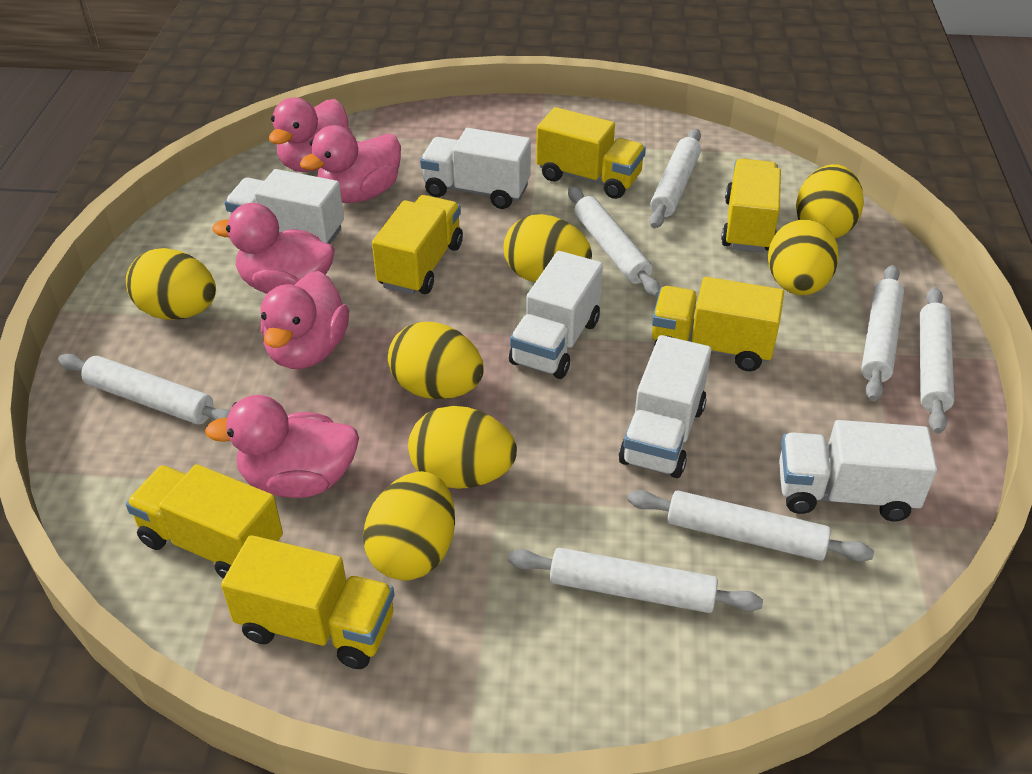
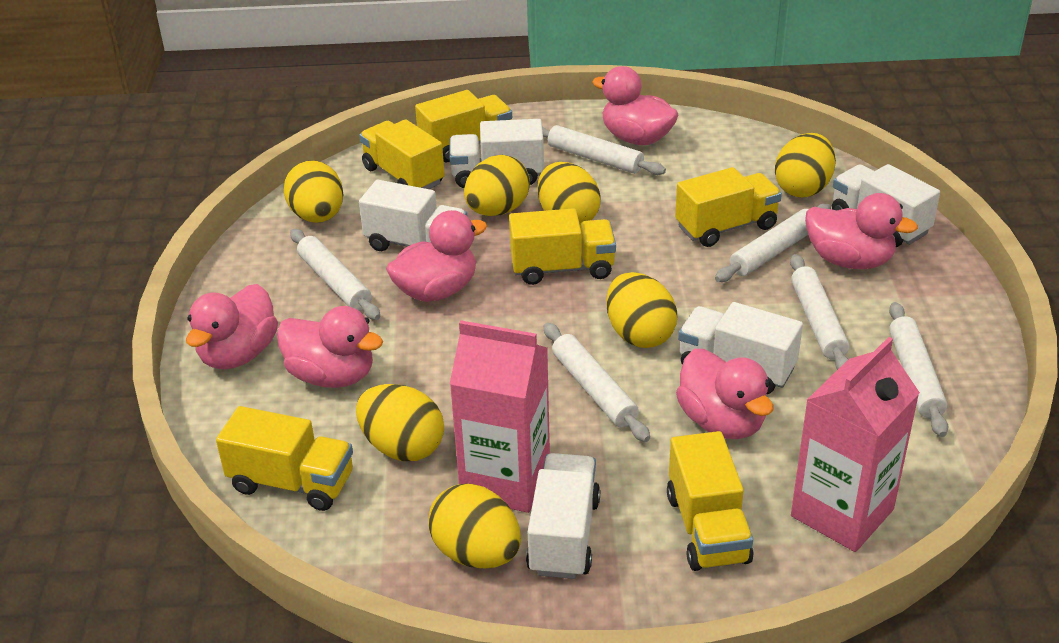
pink carton: none = 0 -> [450,320,550,513] [791,337,920,552] = 2
pink duck: [205,395,359,498] [212,203,335,294] [261,271,349,369] [269,97,352,172] [300,125,401,203] = 5 -> [186,284,278,370] [277,306,383,388] [386,210,487,302] [592,66,679,145] [676,349,773,439] [805,193,918,269] = 6
white rolling pin: [58,354,230,425] [508,548,763,613] [568,186,661,297] [628,490,874,562] [649,129,701,228] [861,265,904,401] [920,287,954,434] = 7 -> [290,229,380,320] [542,125,666,175] [544,323,650,442] [715,204,831,282] [790,254,849,370] [889,302,948,437] = 6

